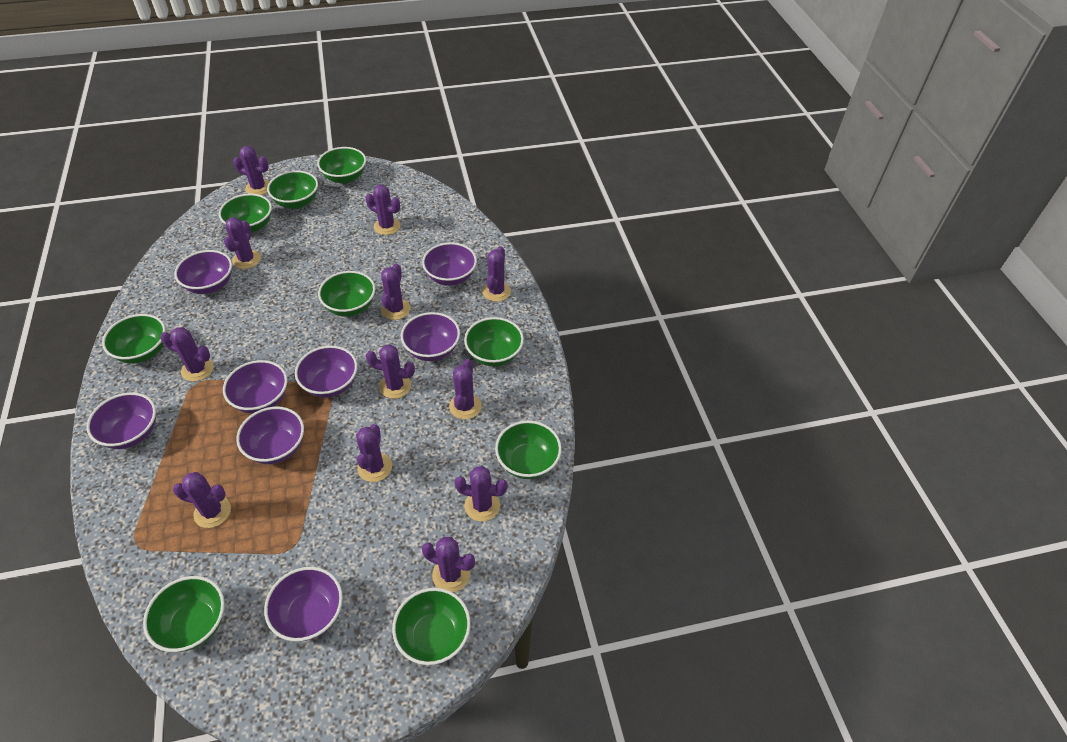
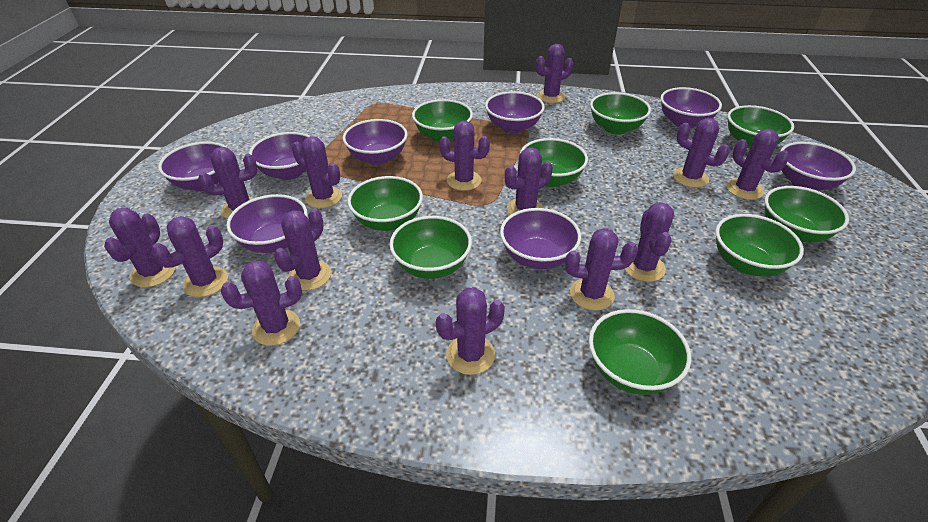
purple cactus: [160,327,214,382] [173,472,231,528] [224,217,261,269] [233,146,269,195] [356,424,392,482] [366,185,400,235] [366,344,415,399] [381,264,411,320] [422,537,475,592] [449,359,482,419] [454,466,507,521] [482,246,511,302] = 12 -> [104,207,176,287] [151,216,228,297] [198,147,257,219] [221,261,302,346] [274,209,331,291] [292,136,342,208] [436,287,505,375] [439,121,490,191] [505,147,553,215] [536,44,573,103] [565,228,638,310] [624,202,674,282] [673,118,730,188] [726,129,789,200] = 14

